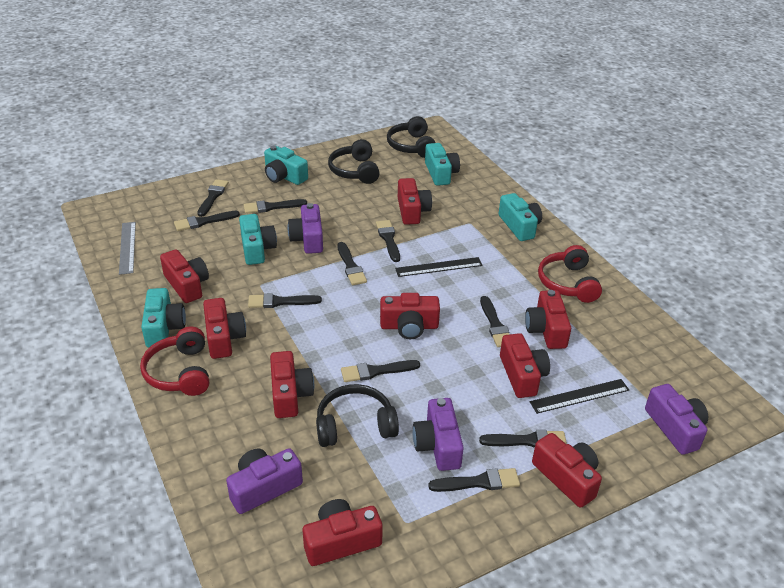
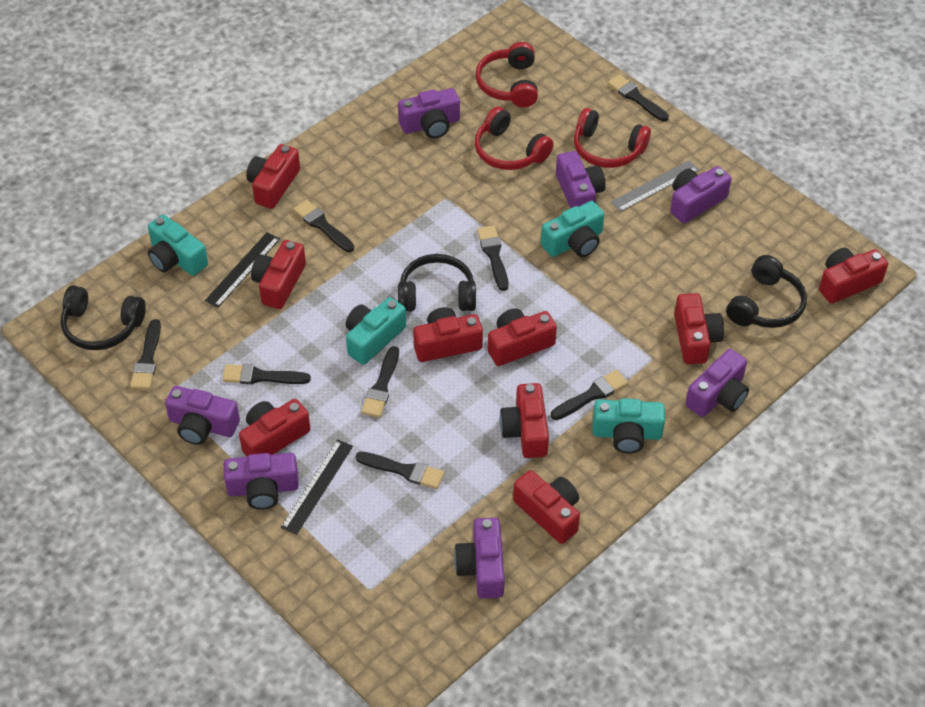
black brush: [174,211,240,231] [197,179,229,217] [244,199,307,214] [248,293,322,308] [337,242,367,285] [341,360,420,382] [376,220,400,262] [428,468,520,492] [479,430,567,448] [480,296,510,347] = 10 -> [130,319,161,390] [222,364,311,384] [293,200,354,252] [356,452,444,489] [361,346,399,418] [477,225,508,291] [551,370,628,420] [608,74,669,122] = 8
purple camera: [226,448,303,514] [288,203,323,254] [413,398,464,471] [645,384,708,455] = 4 -> [165,386,240,445] [224,453,299,510] [398,88,460,139] [454,518,505,599] [556,151,606,208] [670,166,731,223] [686,349,749,417] = 7
red headphones: [140,326,209,396] [538,245,602,303] = 2 -> [475,42,538,107] [475,107,554,170] [574,108,651,168] = 3
turquoise camera: [141,288,186,348] [239,214,277,265] [264,146,308,185] [425,143,460,186] [499,193,542,241] = 5 -> [148,215,208,276] [346,297,406,365] [541,201,604,257] [593,398,665,454] = 4

